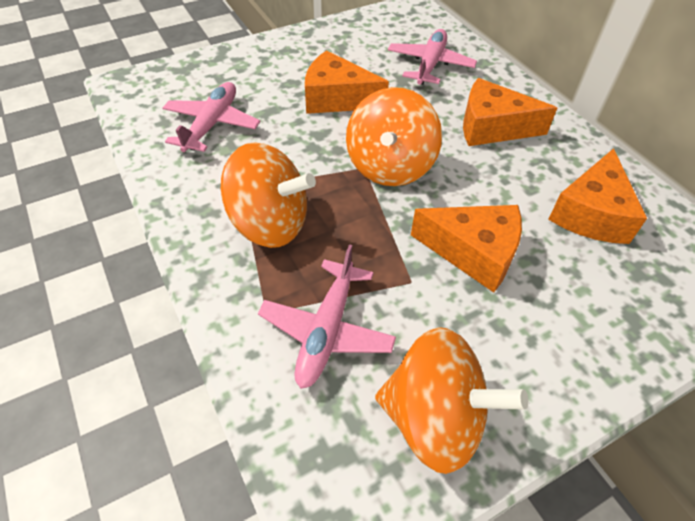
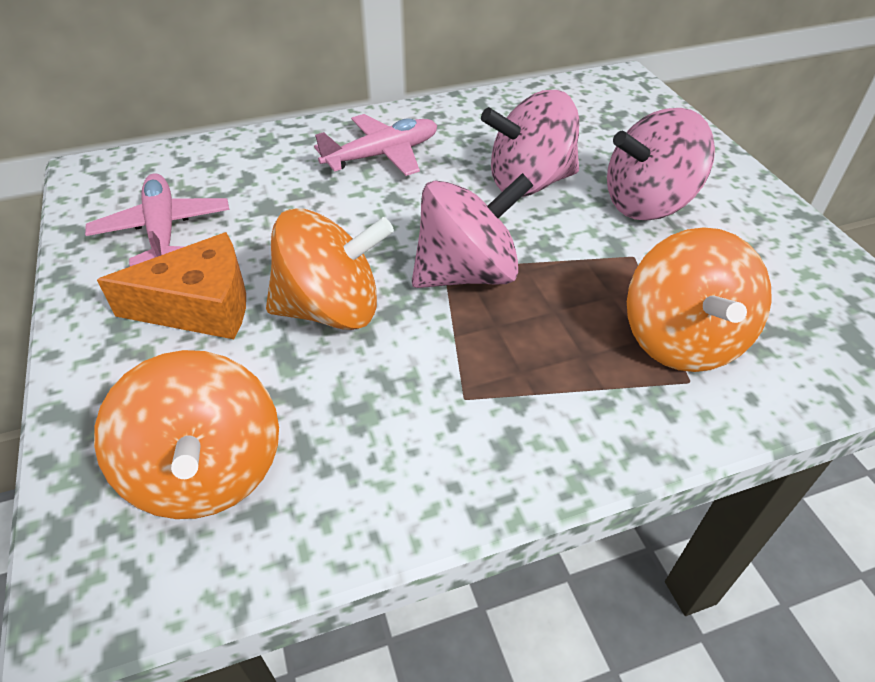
orange cheese: [305,50,389,114] [411,205,522,293] [463,78,557,146] [548,148,647,244] = 4 -> [97,232,246,339] = 1
pink plane: [162,82,260,152] [258,244,396,389] [388,29,477,85] = 3 -> [85,173,229,266] [314,114,437,176] = 2
pink spinning top: none = 0 -> [412,173,534,288] [481,90,579,197] [607,108,715,220] = 3

